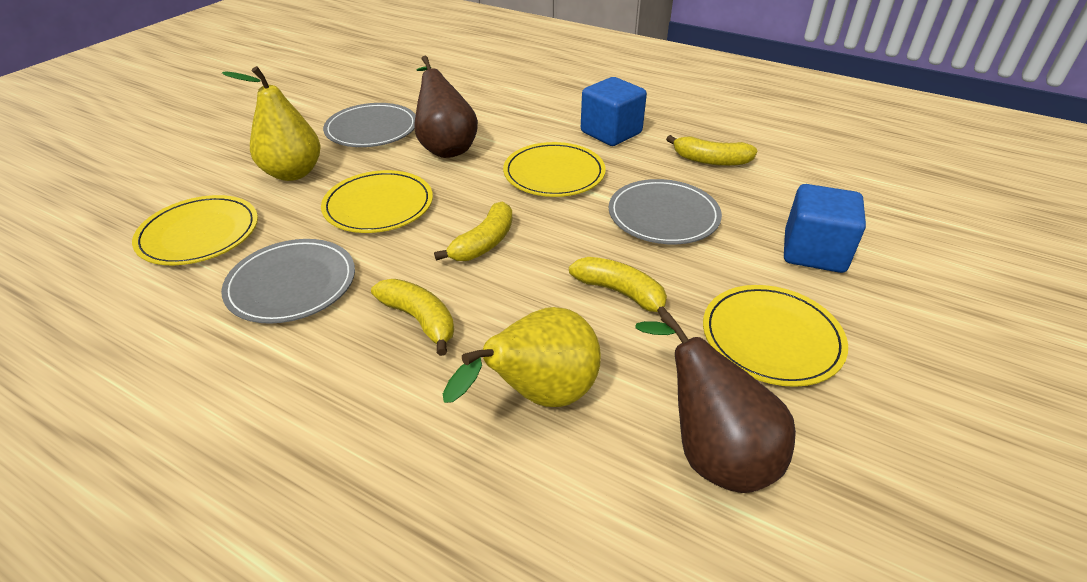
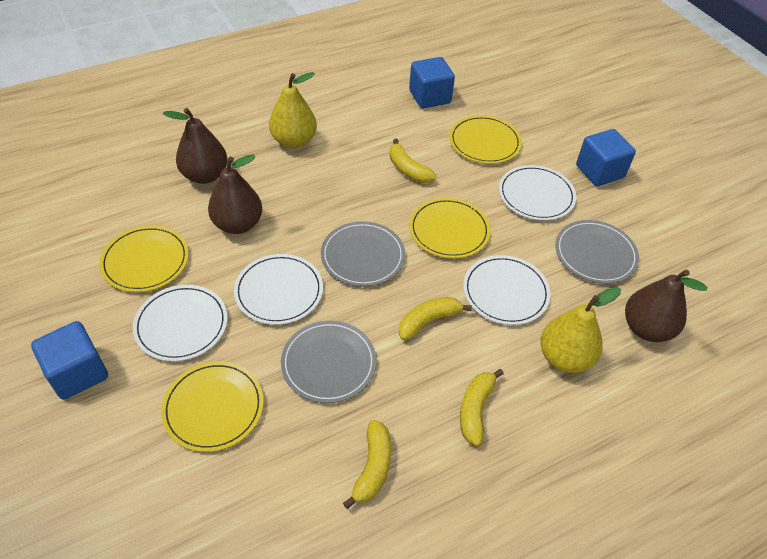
blue cube: [581,77,647,146] [784,184,866,273] = 2 -> [31,321,108,400] [409,57,455,108] [576,129,636,186] = 3
brown pear: [414,56,478,158] [635,312,796,493] = 2 -> [163,108,228,184] [208,154,262,234] [625,270,707,342] = 3
white plate: none = 0 -> [133,285,228,361] [234,254,323,325] [463,255,551,325] [499,165,577,221] = 4

